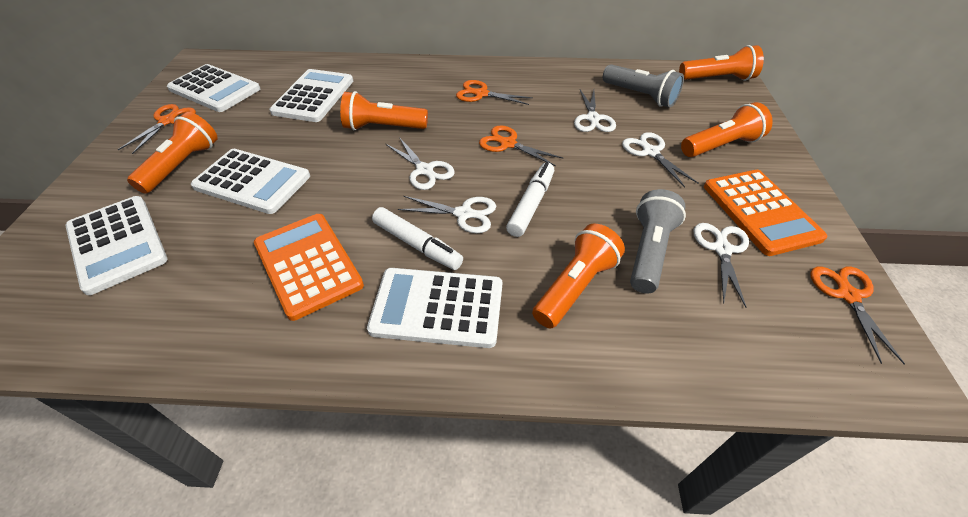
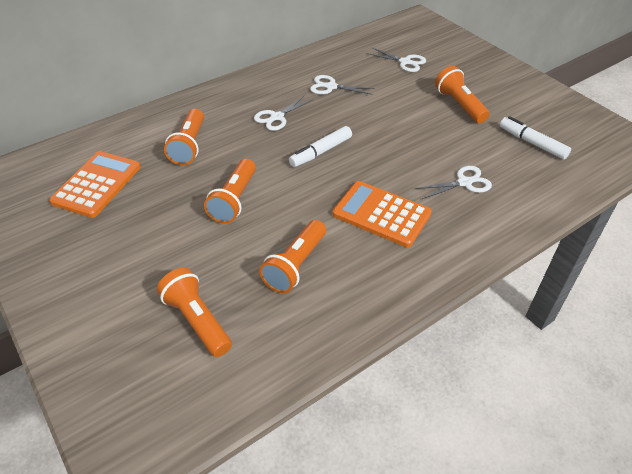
grey flashlight: [603,64,684,108] [630,189,686,293] = 2 -> none = 0
orange scissors: [118,104,196,154] [456,80,533,105] [479,125,563,166] [810,267,905,365] = 4 -> none = 0
white calculator: [66,196,168,295] [167,64,260,112] [191,149,310,214] [270,69,353,122] [367,268,502,348] = 5 -> none = 0
white scissors: [385,137,455,190] [398,196,496,233] [574,90,616,132] [622,132,698,188] [694,223,749,308] = 5 -> [254,95,314,131] [310,75,375,95] [366,47,426,72] [415,166,492,199] = 4

